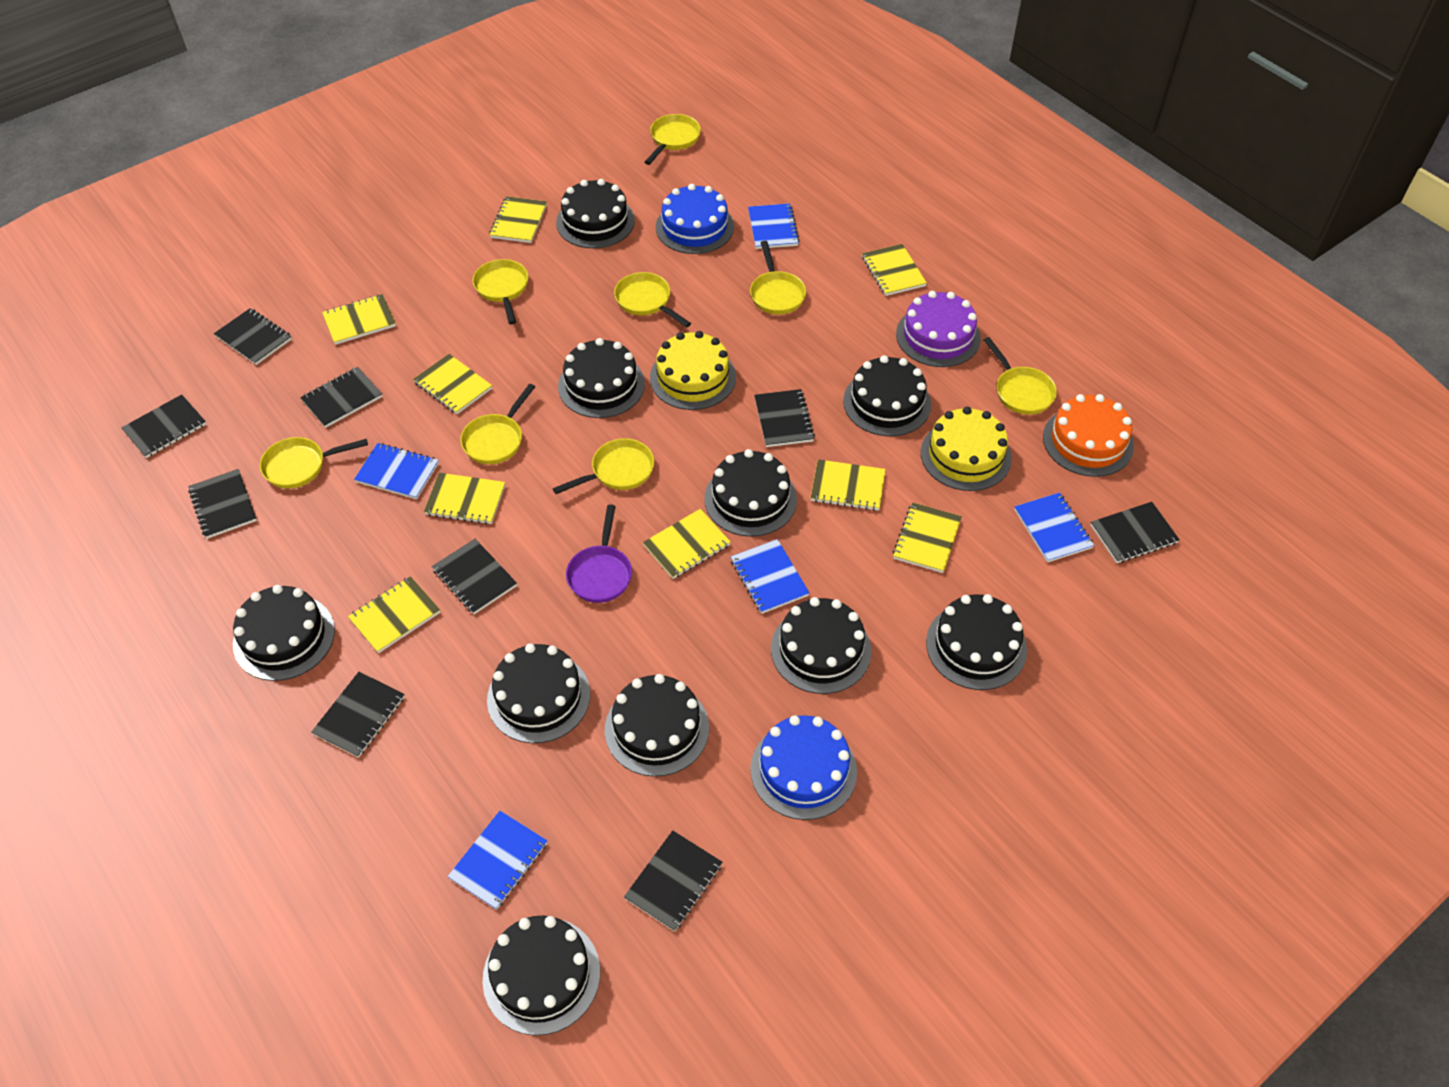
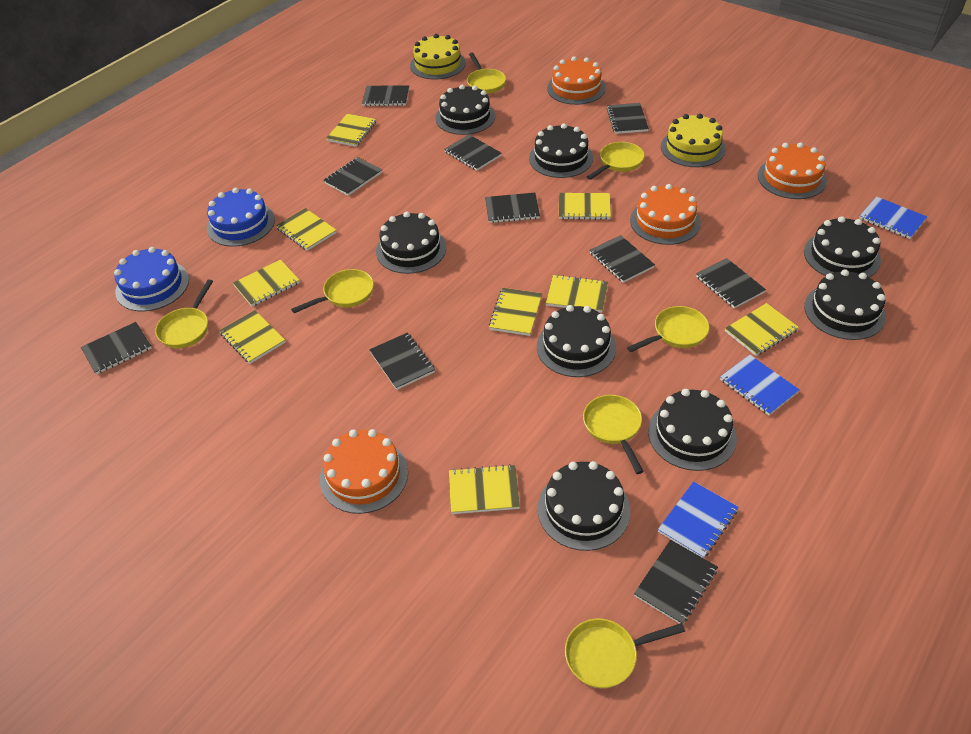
black cake: [233,585,335,681] [483,916,600,1036] [487,643,590,743] [556,179,635,249] [558,338,645,418] [605,674,709,777] [704,449,797,537] [771,597,871,694] [843,355,931,436] [926,594,1027,690] = 10 -> [376,212,446,274] [435,85,495,135] [529,124,593,178] [537,305,616,377] [538,461,630,551] [648,389,737,471] [804,216,881,277] [804,269,886,340] = 8
black notebook: [122,394,206,458] [188,469,257,539] [214,308,292,365] [300,367,382,428] [311,672,405,758] [432,539,517,614] [624,830,723,932] [754,389,815,447] [1091,502,1180,563] = 9 -> [81,322,152,375] [323,157,382,196] [362,85,409,106] [369,333,435,390] [444,135,502,171] [485,193,540,223] [590,235,655,283] [607,103,649,134] [634,540,718,624] [696,258,766,308] = 10
blue notebook: [354,443,439,499] [448,811,548,910] [731,539,809,614] [748,203,800,249] [1014,493,1094,562] = 5 -> [658,482,739,558] [720,355,799,416] [859,196,927,239] = 3
orange cake: [1043,394,1134,477] = 1 -> [320,429,408,514] [547,56,606,105] [630,184,701,245] [758,142,827,199] = 4
purple cake: [896,291,981,367] = 1 -> none = 0
purple pan: [566,504,632,603] = 1 -> none = 0
yellow pan: [260,437,368,489] [460,384,535,464] [472,259,529,325] [553,438,654,494] [614,272,691,328] [644,114,701,165] [750,241,806,315] [984,337,1057,415] = 8 -> [155,280,213,348] [291,269,374,313] [467,53,506,94] [565,619,685,688] [583,395,644,474] [587,142,644,180] [627,306,709,352] = 7

